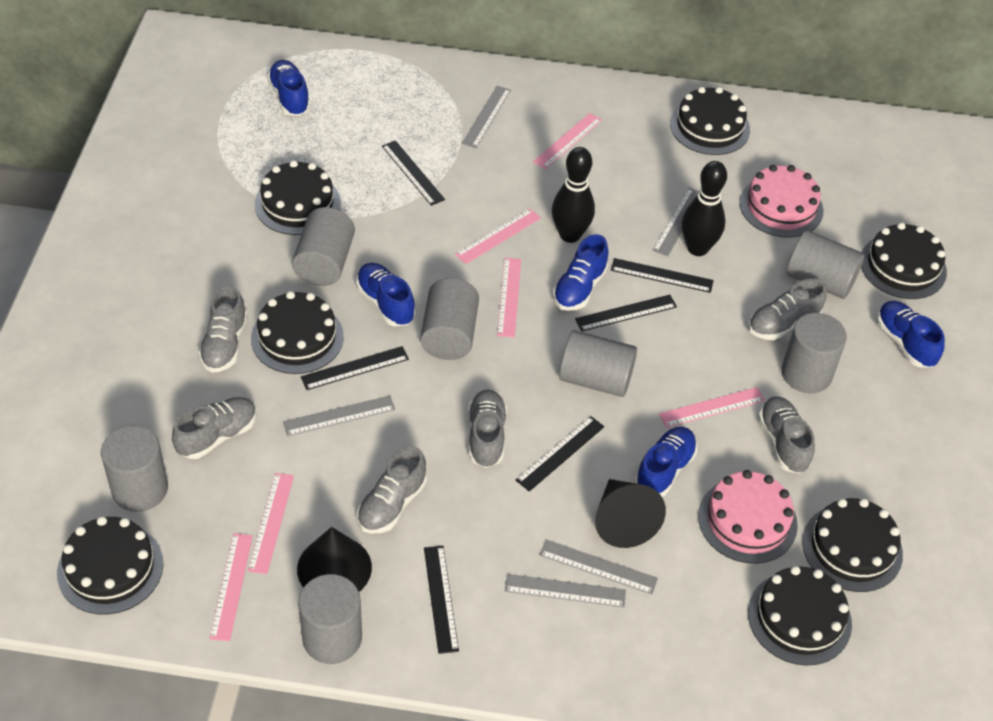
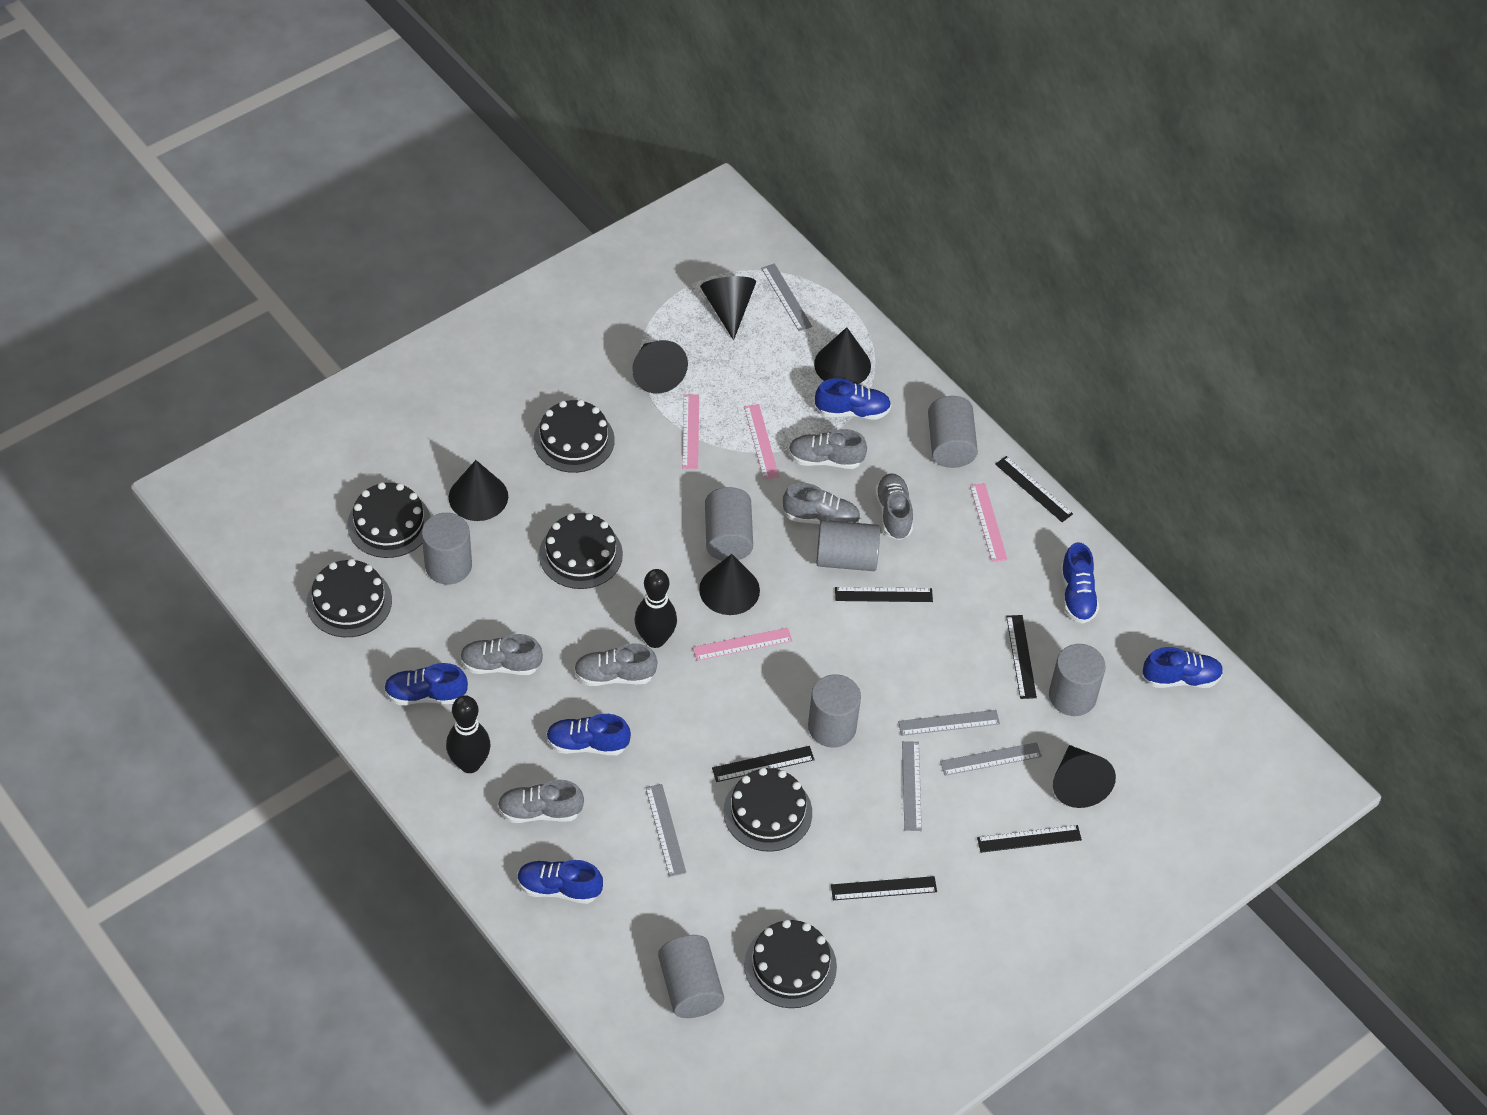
black cake: [57,516,163,615] [251,291,344,374] [255,160,341,235] [670,87,750,155] [748,566,852,666] [802,498,903,592] [861,222,947,299] = 7 -> [306,559,392,637] [347,482,430,558] [534,399,615,473] [539,513,623,589] [723,768,812,852] [744,920,837,1008] = 6
black cone: [297,527,372,592] [595,479,666,548] = 2 -> [449,460,508,521] [632,340,688,393] [699,554,760,615] [700,276,756,341] [814,327,871,384] [1053,745,1116,808] = 6
blue shoe: [267,60,310,116] [356,263,415,326] [553,234,609,311] [635,427,697,497] [877,301,945,367] = 5 -> [384,663,468,705] [517,860,603,904] [546,714,631,755] [815,378,891,420] [1061,542,1099,624] [1143,647,1223,688] = 6
pink cake: [698,470,798,564] [739,165,824,238] = 2 -> none = 0
pink ruler: [209,533,253,641] [248,473,294,574] [455,209,541,264] [497,258,521,337] [533,113,602,169] [659,387,765,428] = 6 -> [682,394,699,469] [693,628,792,661] [744,404,779,480] [970,483,1008,562] = 4

